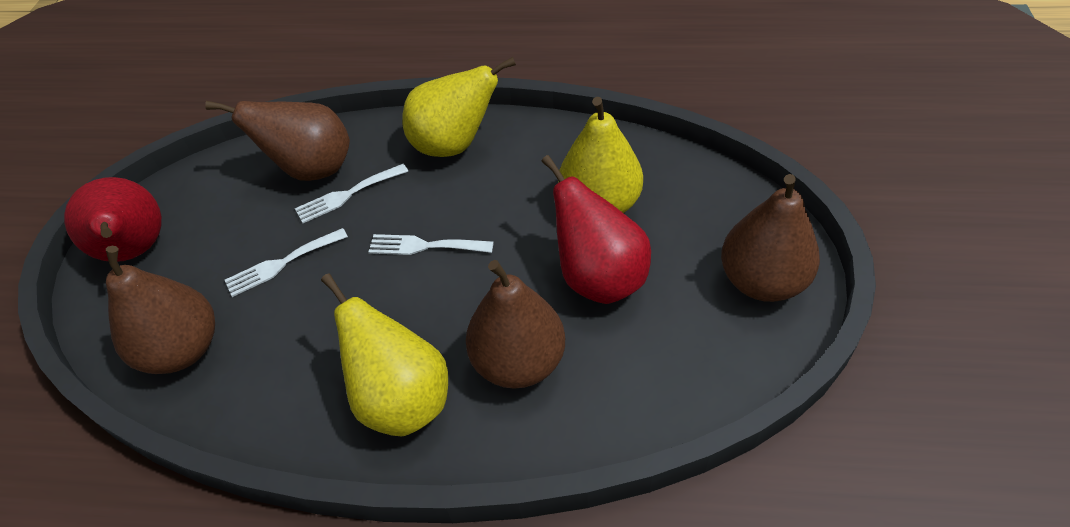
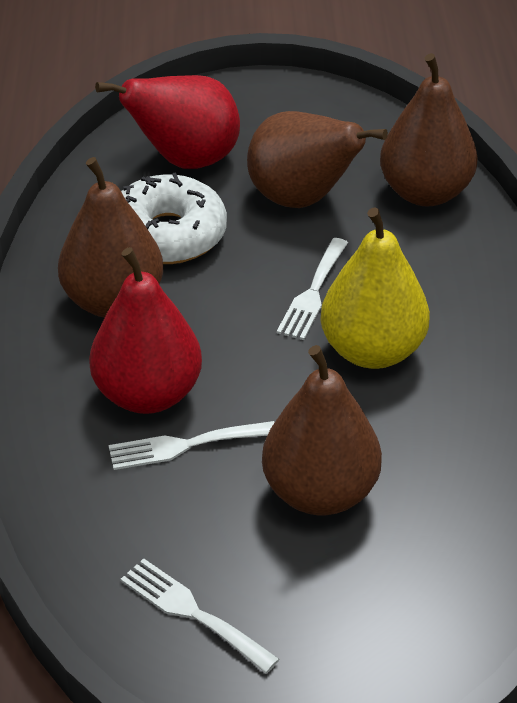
white donut: none = 0 -> [121,173,227,264] = 1
yellow pear: [321,273,448,436] [402,57,516,157] [558,97,643,213] = 3 -> [320,207,430,369] = 1

